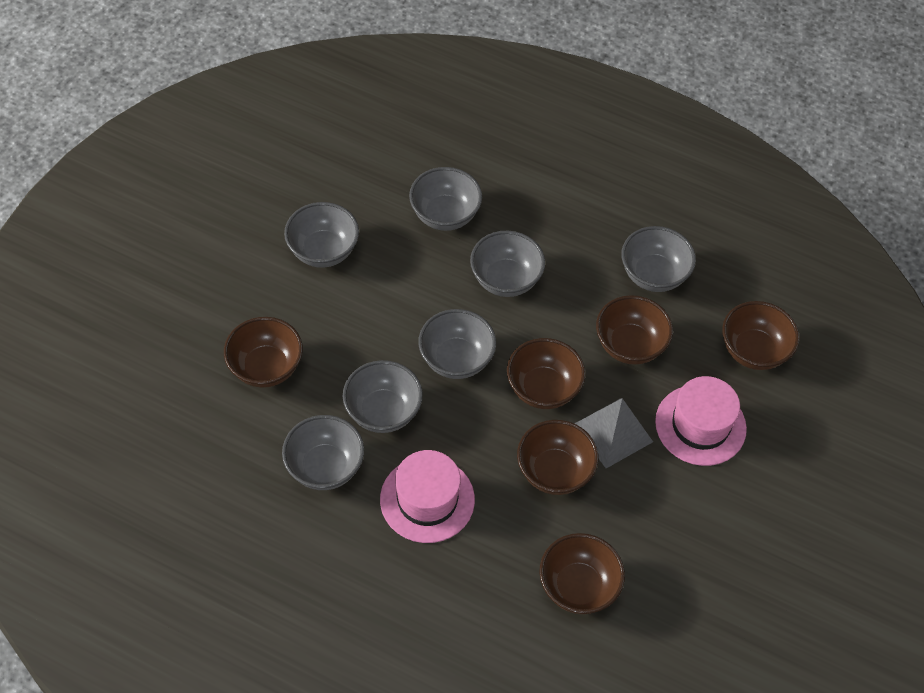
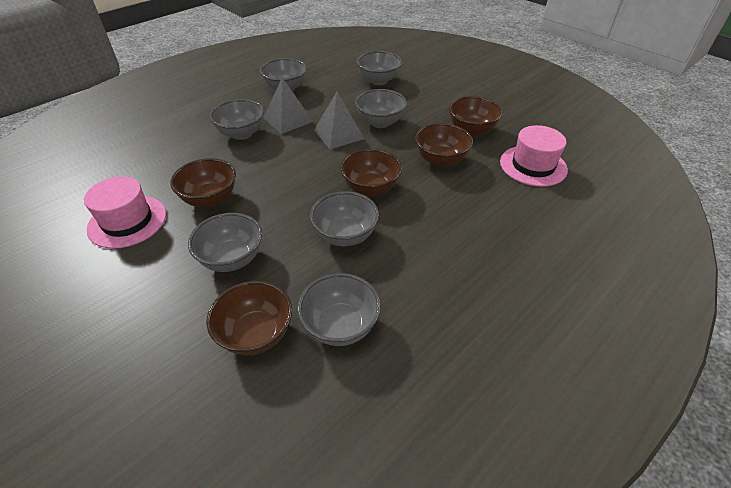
brown bowl: [224,317,303,388] [507,338,586,409] [517,420,599,495] [539,533,625,614] [596,295,673,365] [722,301,800,370] = 6 -> [170,158,236,207] [207,281,292,355] [340,149,402,196] [415,123,473,167] [449,96,502,136] = 5
grey pyramid: [574,398,653,468] = 1 -> [263,78,313,134] [314,92,365,149] = 2

